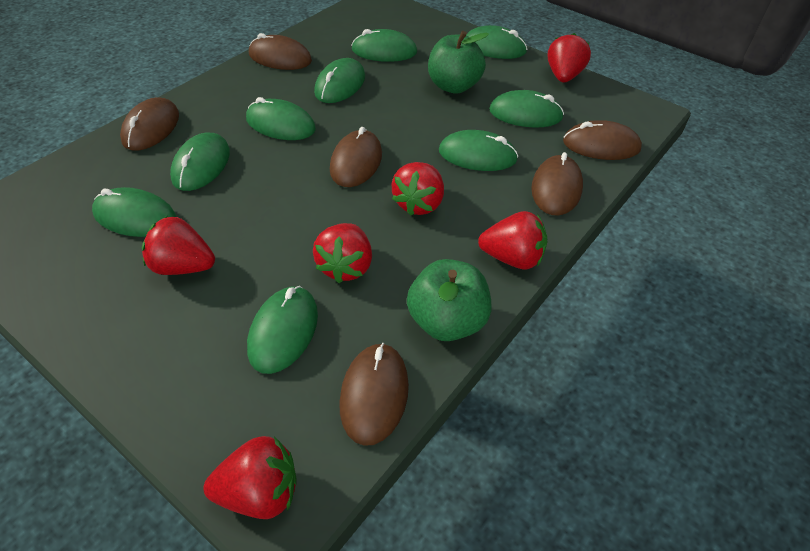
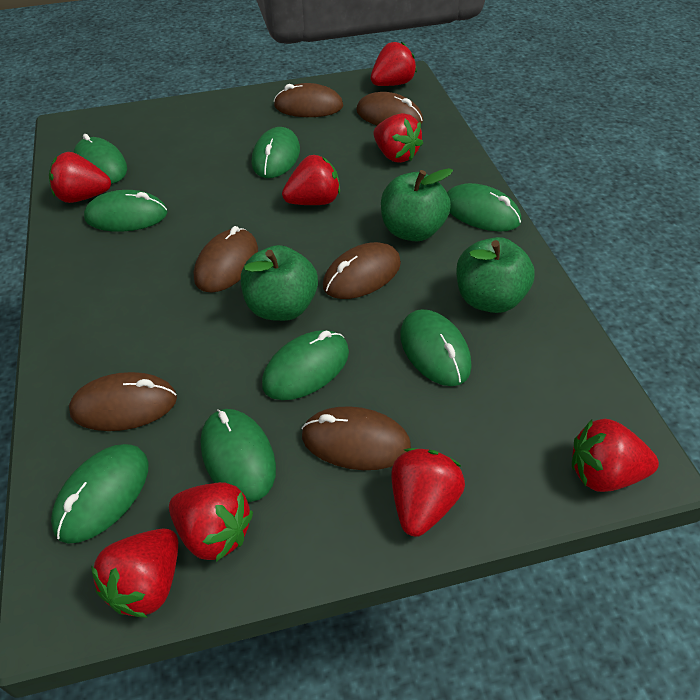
green apple: [407,259,491,341] [428,31,489,94] = 2 -> [241,245,318,321] [381,168,453,241] [456,237,535,313] = 3
green mouse: [92,187,176,237] [170,133,230,191] [246,97,316,140] [247,286,318,374] [314,58,365,103] [352,29,417,62] [439,130,519,171] [466,25,527,59] [489,90,564,127] = 9 -> [51,444,149,544] [73,134,127,184] [84,190,168,232] [201,409,276,502] [252,127,300,178] [262,330,349,400] [400,309,472,386] [447,183,522,232] = 8
red strawberry: [142,216,215,275] [204,436,296,519] [313,223,372,283] [392,162,444,216] [478,211,548,269] [548,33,591,82] = 6 -> [49,152,111,203] [91,529,178,618] [169,482,253,562] [282,155,340,205] [371,42,417,86] [373,113,423,163] [391,448,465,537] [572,419,659,492] = 8

